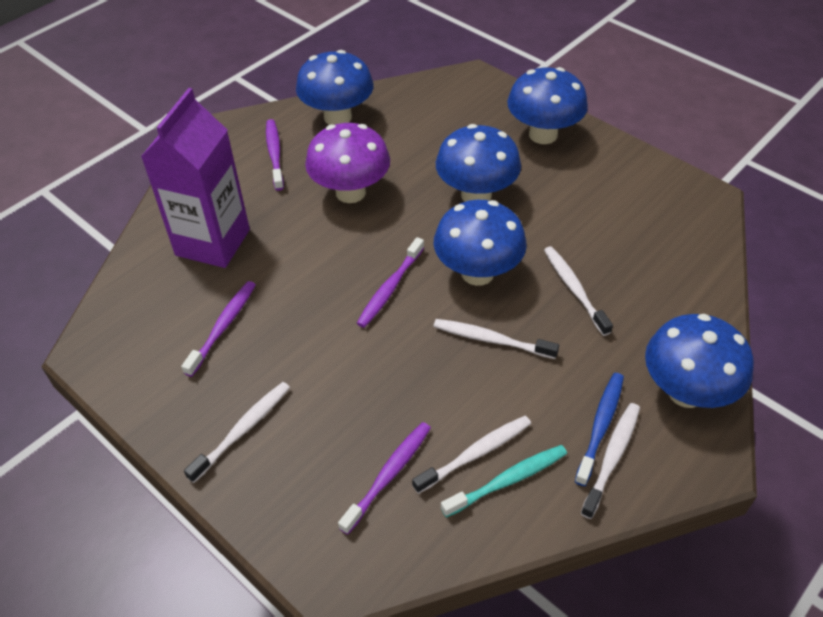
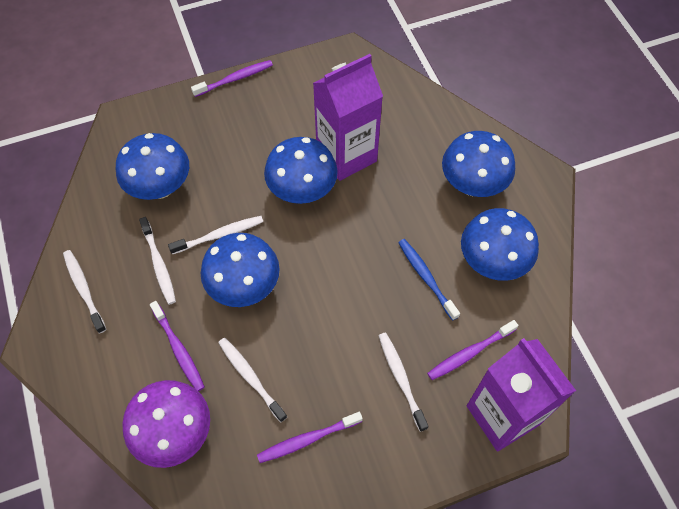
purple carton: [141,88,250,268] = 1 -> [313,54,383,181] [467,338,576,451] = 2
turquoise toothbrush: [441,445,567,517] = 1 -> none = 0

